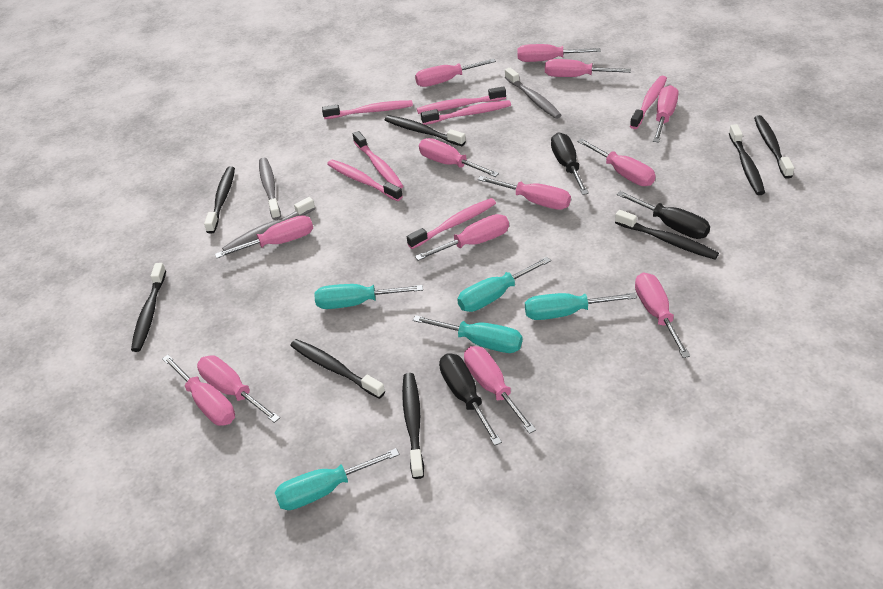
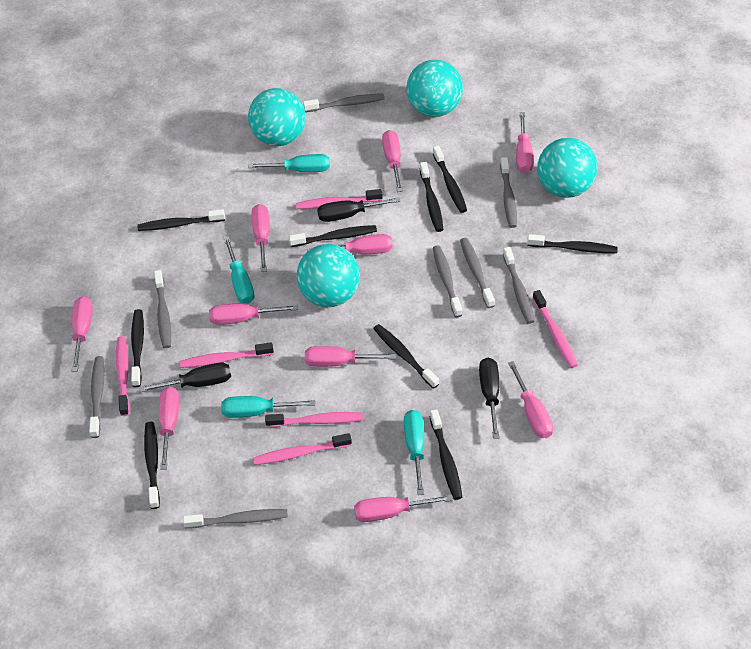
black toothbrush: [131,263,166,352] [204,166,235,234] [290,339,385,399] [385,115,466,146] [402,373,424,479] [615,210,719,259] [729,124,765,195] [754,115,794,179] = 8 -> [131,309,144,387] [137,209,225,231] [144,422,160,509] [289,225,377,247] [373,324,439,389] [420,162,443,232] [430,409,462,500] [433,146,467,213] [527,234,618,253] = 9
grey toothbrush: [222,197,315,251] [259,158,281,220] [505,67,561,119] = 3 -> [89,356,104,438] [154,270,171,348] [183,509,288,529] [303,94,384,112] [433,246,462,317] [460,238,495,308] [500,157,517,228] [503,247,535,324] = 8
pink screwdriver: [162,355,235,426] [197,355,280,423] [215,215,313,258] [415,59,496,87] [415,214,509,261] [419,138,499,177] [464,346,536,434] [478,176,571,210] [517,44,601,62] [545,59,631,77] [577,138,656,186] [635,272,690,358] [653,85,679,143] = 13 -> [72,296,93,372] [159,387,179,470] [209,304,298,325] [252,204,270,272] [305,346,396,367] [307,234,393,254] [354,495,453,522] [382,130,403,192] [508,361,553,438] [516,112,533,173] = 10
pink toothbrush: [322,100,413,119] [327,159,403,201] [353,131,403,189] [407,198,496,249] [417,86,506,114] [421,100,511,125] [630,76,667,129] = 7 -> [116,336,129,416] [179,342,274,368] [253,433,352,465] [265,412,364,427] [296,189,382,209] [533,290,578,368] = 6
turquoise ball: none = 0 -> [248,88,306,146] [296,244,360,307] [406,60,463,117] [537,138,598,198] = 4
turquoise screwdriver: [275,448,399,510] [314,284,423,309] [413,315,522,353] [457,257,551,312] [525,293,637,320] = 5 -> [221,396,315,418] [224,237,254,304] [248,154,330,172] [404,410,424,495] = 4

